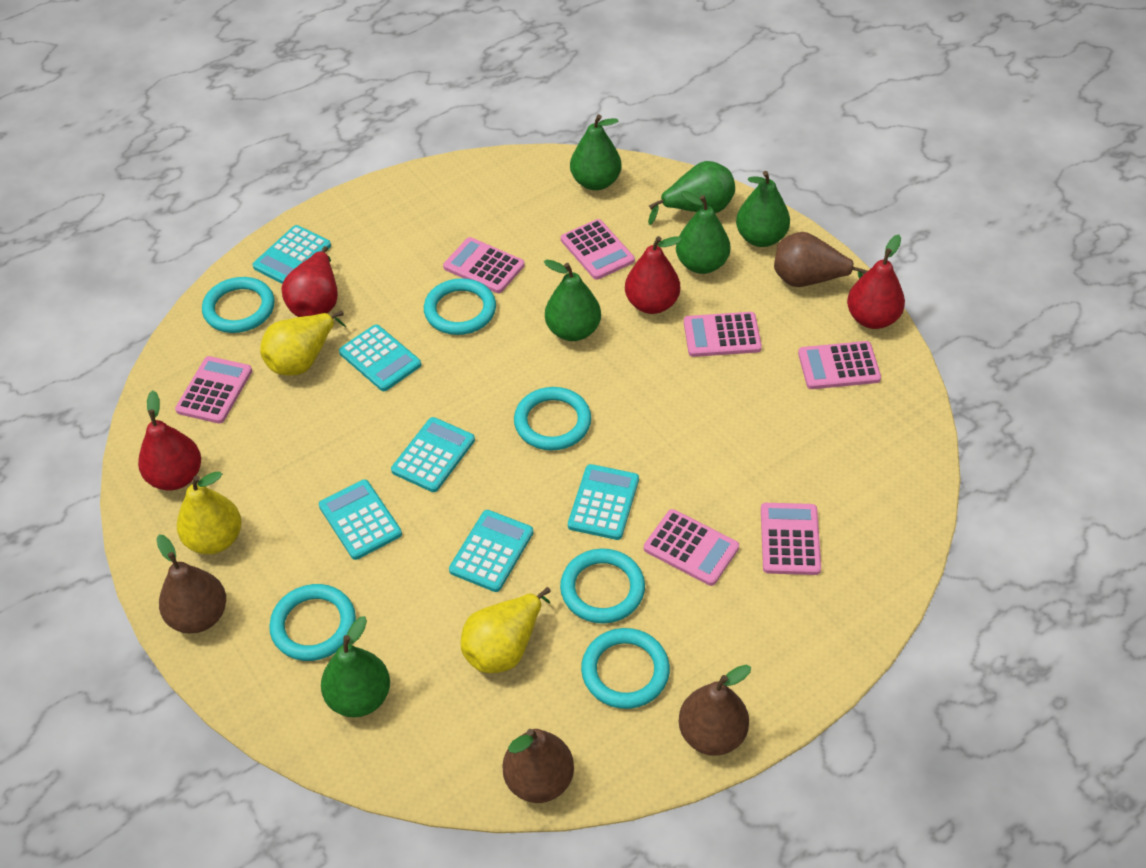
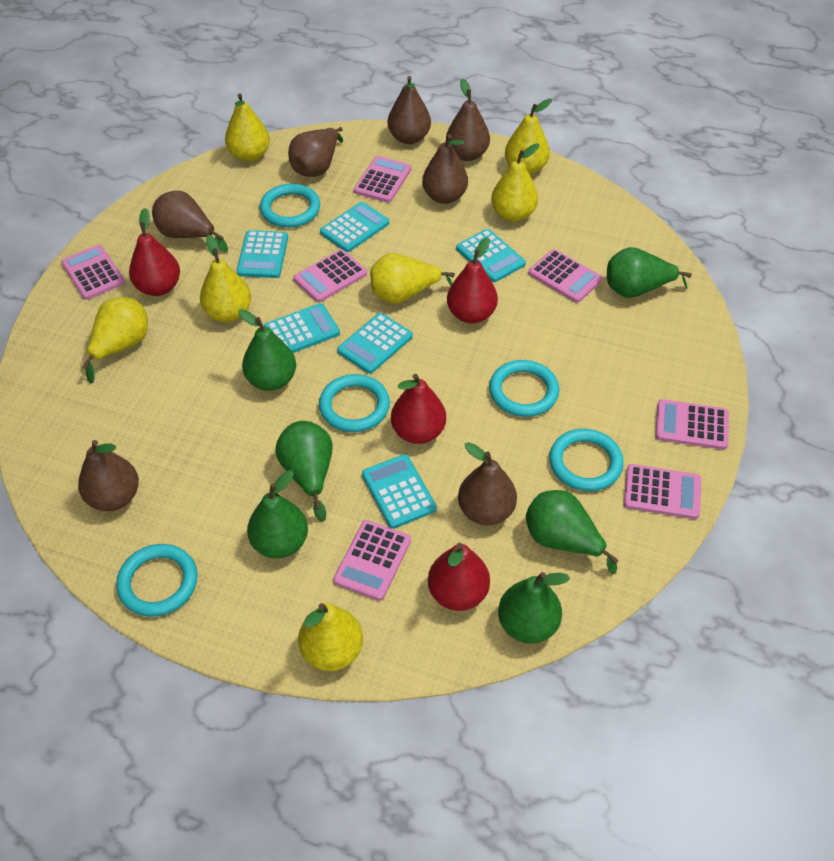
brown pear: [156,535,226,633] [502,729,574,803] [679,665,751,756] [774,232,867,287] = 4 -> [78,440,139,511] [152,191,228,253] [288,127,343,177] [388,76,431,144] [422,134,468,204] [446,79,490,161] [458,442,517,525] = 7
turquoise ring: [202,277,275,333] [269,584,356,661] [424,278,496,335] [514,387,591,450] [560,549,645,624] [581,628,670,709] = 6 -> [116,544,197,617] [260,184,320,228] [319,374,390,432] [489,360,559,417] [549,429,624,491] = 5
yellow pear: [177,471,242,554] [260,311,346,376] [461,587,551,673] = 3 -> [82,297,148,384] [200,235,251,322] [225,93,270,162] [298,603,363,671] [370,253,455,304] [491,144,539,222] [505,99,552,175] = 7

